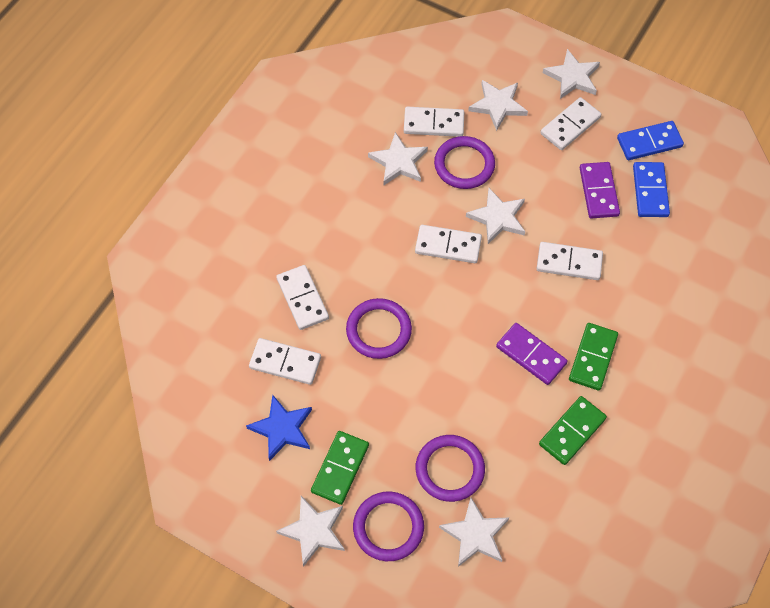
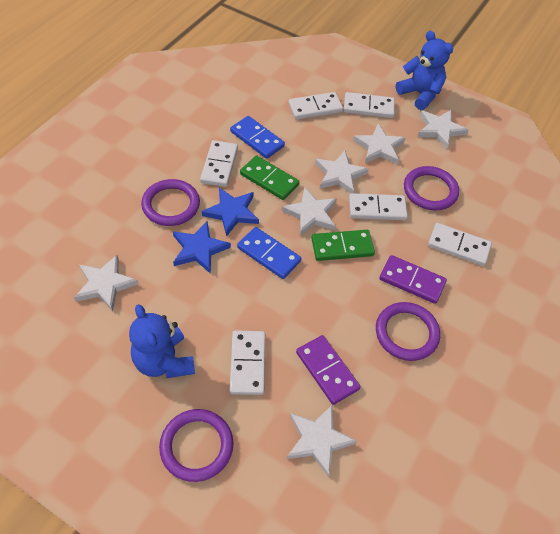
blue star: [246,395,312,461] = 1 -> [173,221,231,274] [202,188,259,237] = 2
blue teddy bear: none = 0 -> [129,304,195,378] [396,31,453,110] = 2
green domino: [311,431,369,505] [539,396,607,465] [569,323,618,391] = 3 -> [240,156,299,200] [311,230,375,261] = 2

